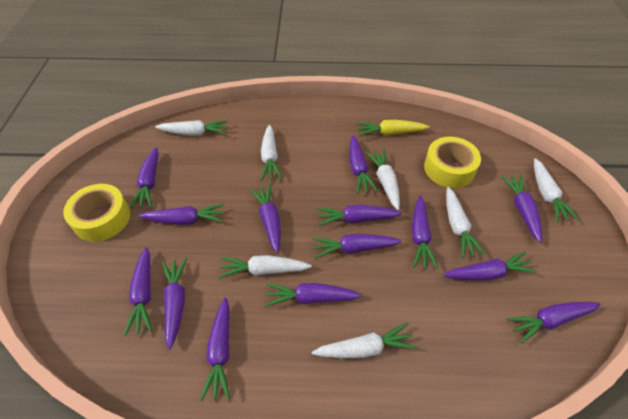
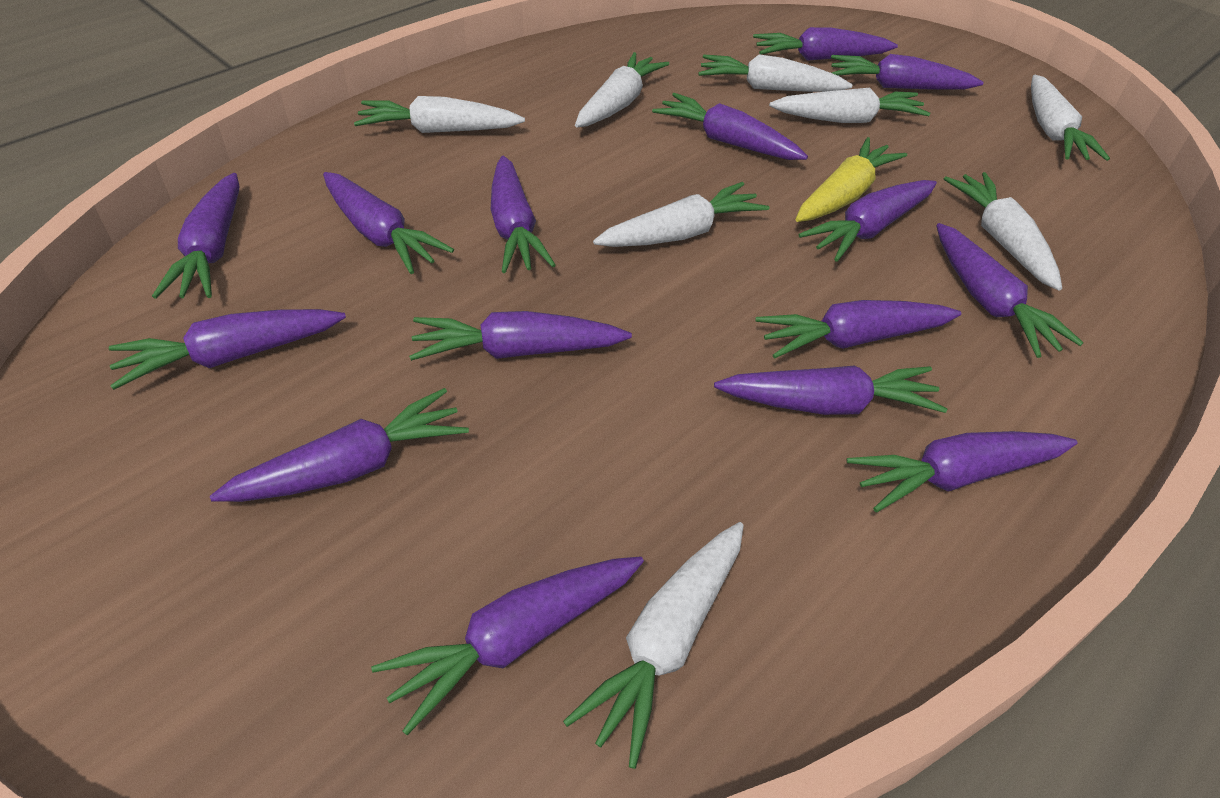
purple carrot: [124,247,152,336] [129,147,159,208] [139,204,225,225] [162,258,187,350] [200,298,230,401] [250,184,281,254] [265,283,362,307] [312,234,402,259] [317,205,402,226] [349,136,378,194] [412,196,438,269] [443,252,537,280] [501,175,542,243] [507,302,601,343] = 14 -> [108,309,346,390] [152,173,239,299] [210,388,469,502] [323,172,454,274] [371,556,644,735] [409,311,632,361] [491,156,556,273] [652,93,808,160] [714,366,947,415] [753,27,898,61] [756,300,961,359] [799,180,937,262] [831,54,984,90] [847,431,1078,512] [936,223,1084,358] = 15
white carrot: [155,120,228,136] [218,255,312,278] [261,125,282,181] [312,323,417,358] [365,149,400,210] [446,187,485,258] [534,158,579,222] = 7 -> [354,96,525,133] [563,522,744,769] [575,52,669,127] [593,182,769,247] [698,54,853,92] [769,88,930,123] [944,172,1062,291] [1031,75,1110,161] = 8
yellow tape: [63,184,130,242] [424,137,481,188] = 2 -> none = 0

